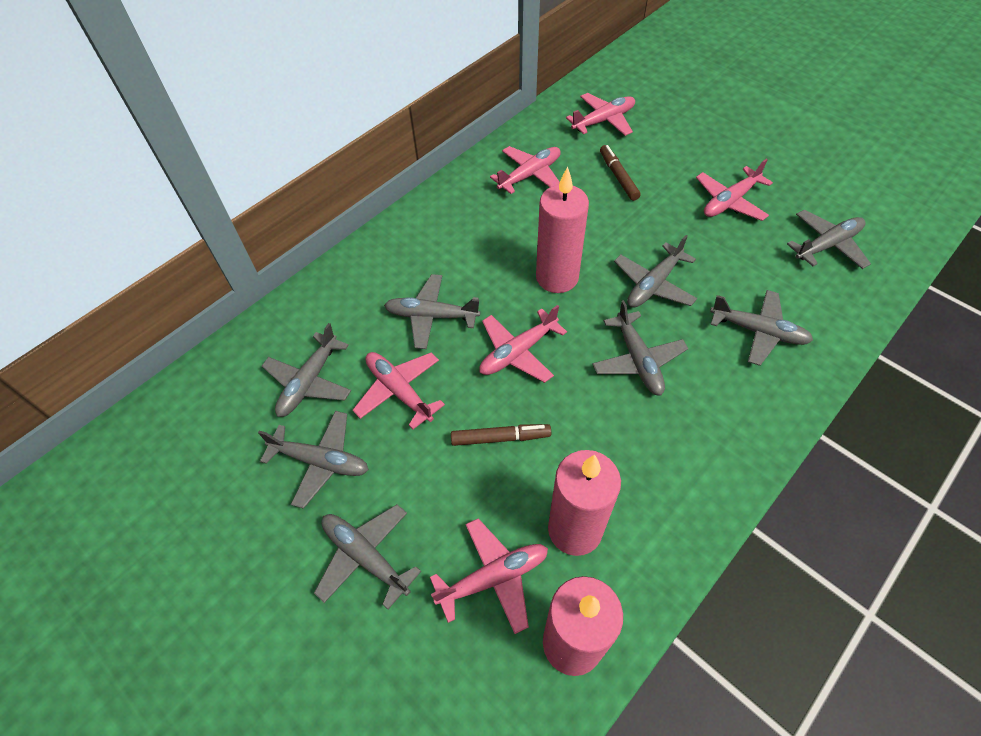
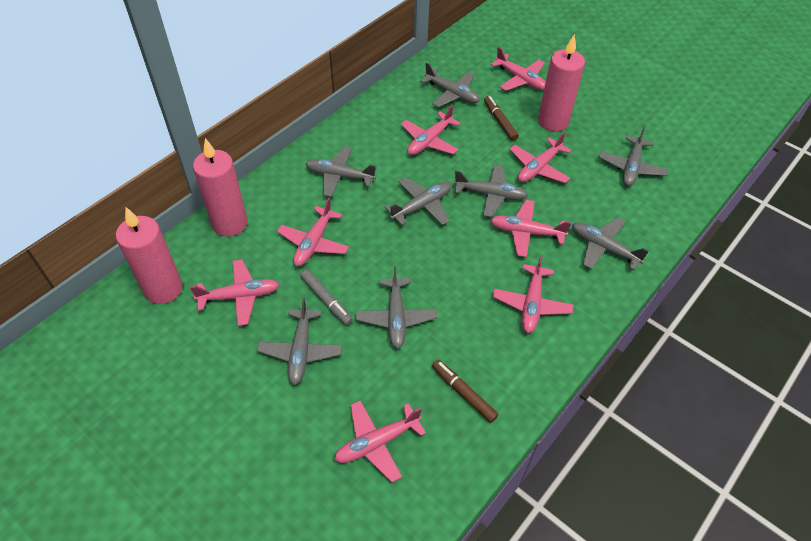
grey marker: none = 0 -> [300,270,353,325] = 1
pink plane: [353,352,445,429] [430,518,548,634] [479,305,567,383] [490,146,561,194] [566,93,635,136] [696,159,773,221] = 6 -> [190,259,279,326] [277,198,349,266] [334,400,426,483] [401,105,461,155] [490,200,572,257] [491,47,546,91] [493,255,574,333] [510,132,572,183] = 8

